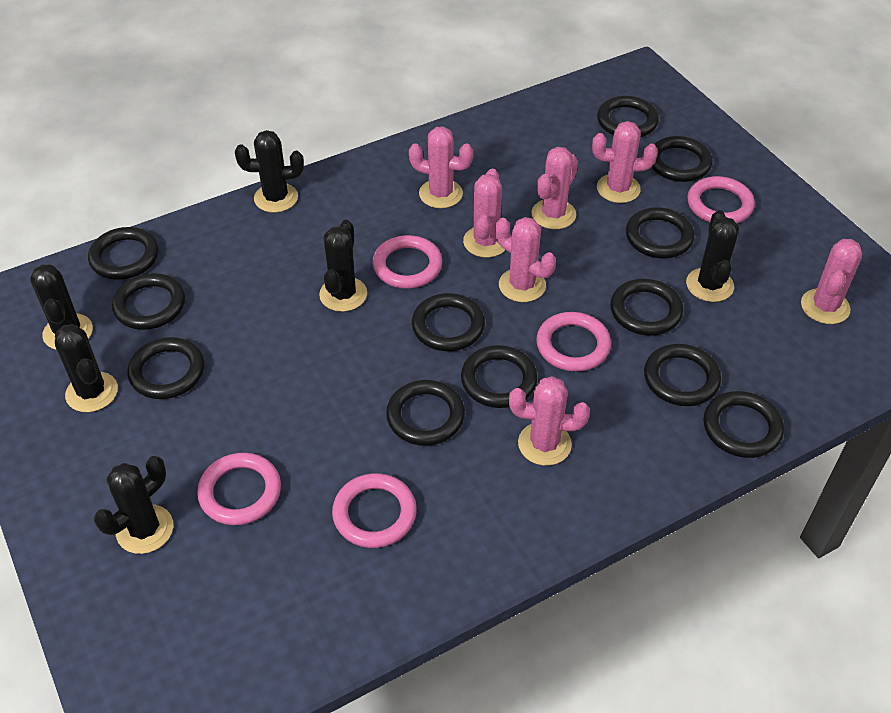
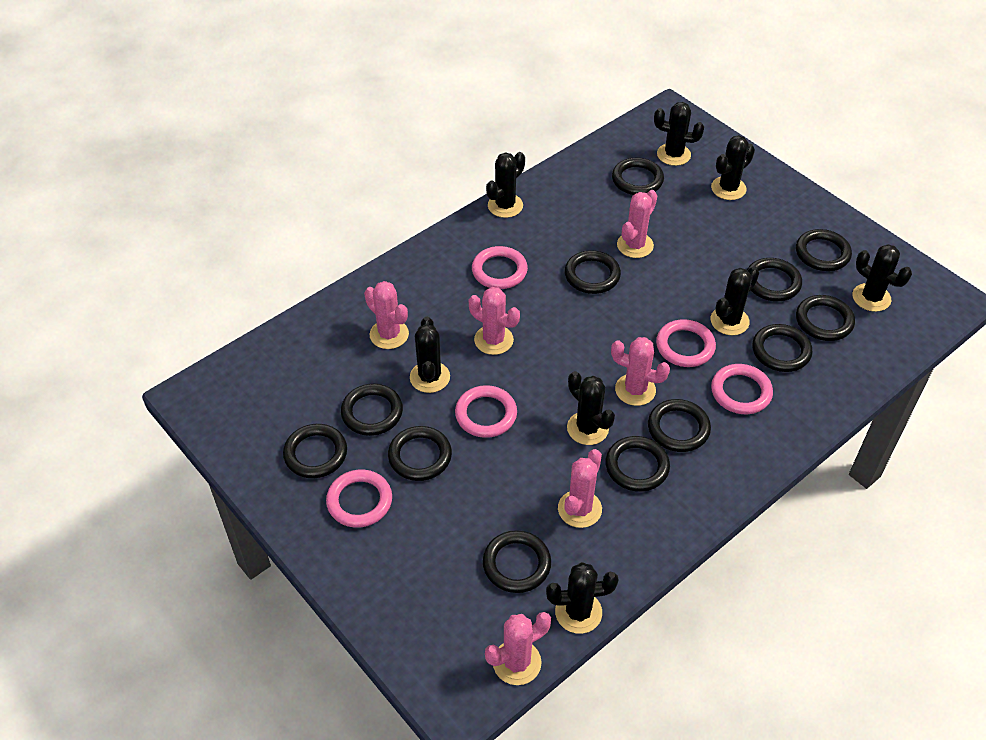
black cactus: [30,264,93,350] [55,324,118,412] [94,456,174,554] [235,130,304,213] [319,220,367,312] [686,210,739,302] = 6 -> [410,317,450,393] [486,152,525,218] [546,562,619,634] [567,371,615,445] [654,102,704,166] [711,135,755,200] [711,266,759,335] [852,244,912,312] = 8
pink cactus: [409,126,473,208] [463,169,505,258] [496,217,556,302] [509,376,590,466] [531,147,578,229] [592,121,658,203] [801,239,862,324] = 7 -> [364,281,409,349] [469,287,520,355] [485,612,551,685] [558,449,602,528] [611,337,670,406] [617,190,657,258] = 6

